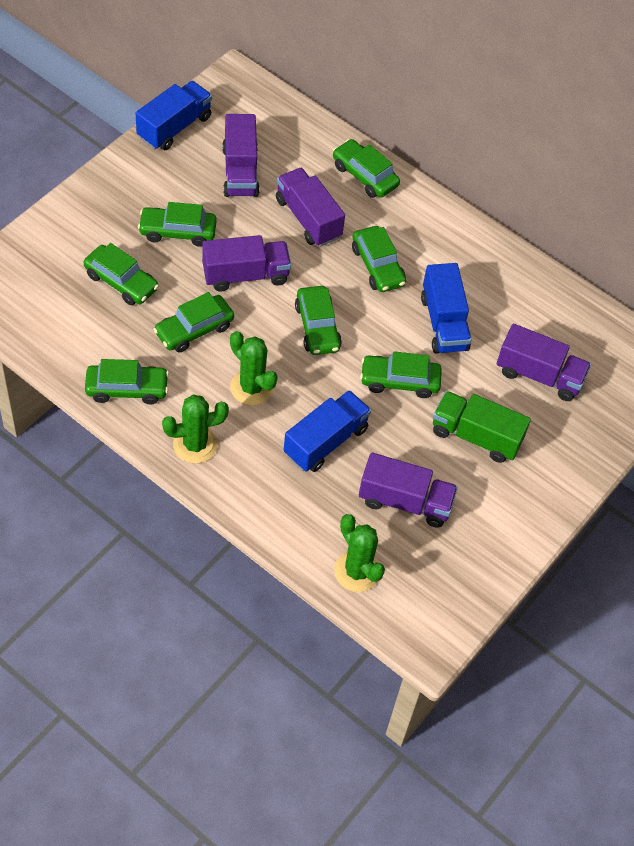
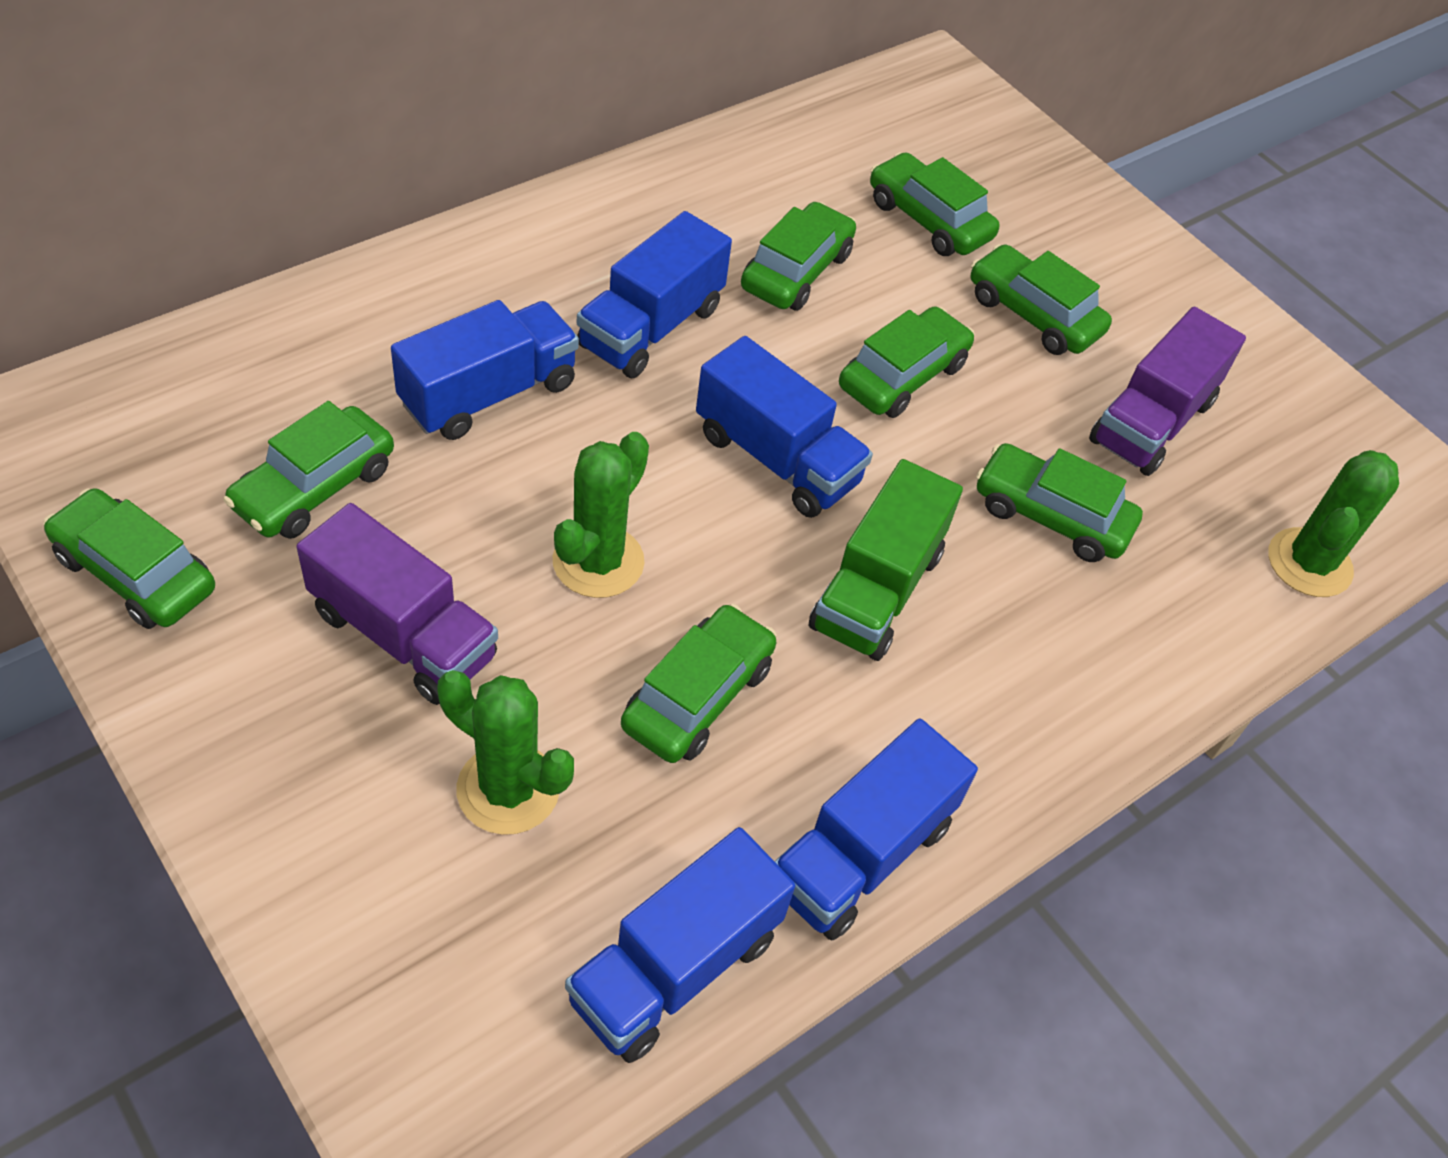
blue truck: [136,81,212,150] [284,390,371,472] [421,263,472,354] = 3 -> [391,300,579,440] [565,827,795,1063] [577,211,732,378] [696,336,873,518] [775,718,978,940] = 5
purple truck: [202,235,291,292] [222,114,260,197] [276,168,345,247] [359,453,458,528] [497,324,591,401] = 5 -> [296,503,498,705] [1089,307,1246,476] = 2

